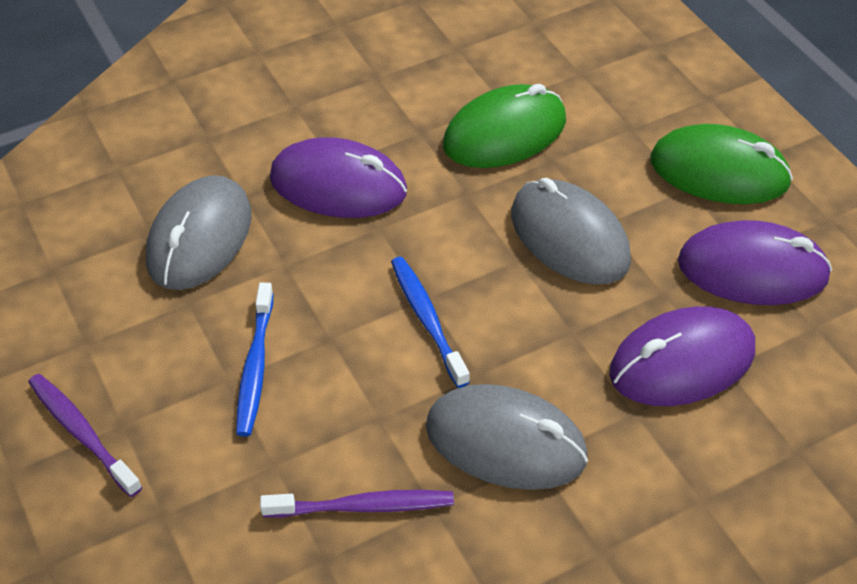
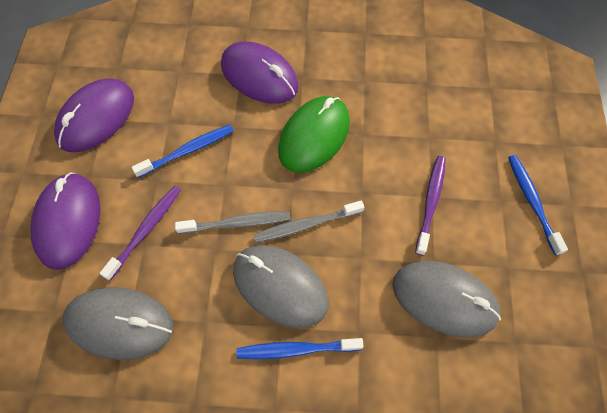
blue toothbrush: [236,283,274,436] [391,257,470,388] = 2 -> [132,125,234,178] [236,338,364,359] [508,155,568,255] = 3
green mouse: [443,84,566,168] [651,124,793,204] = 2 -> [278,96,350,173] = 1
grey toothbrush: none = 0 -> [175,211,291,234] [254,200,364,243] = 2

